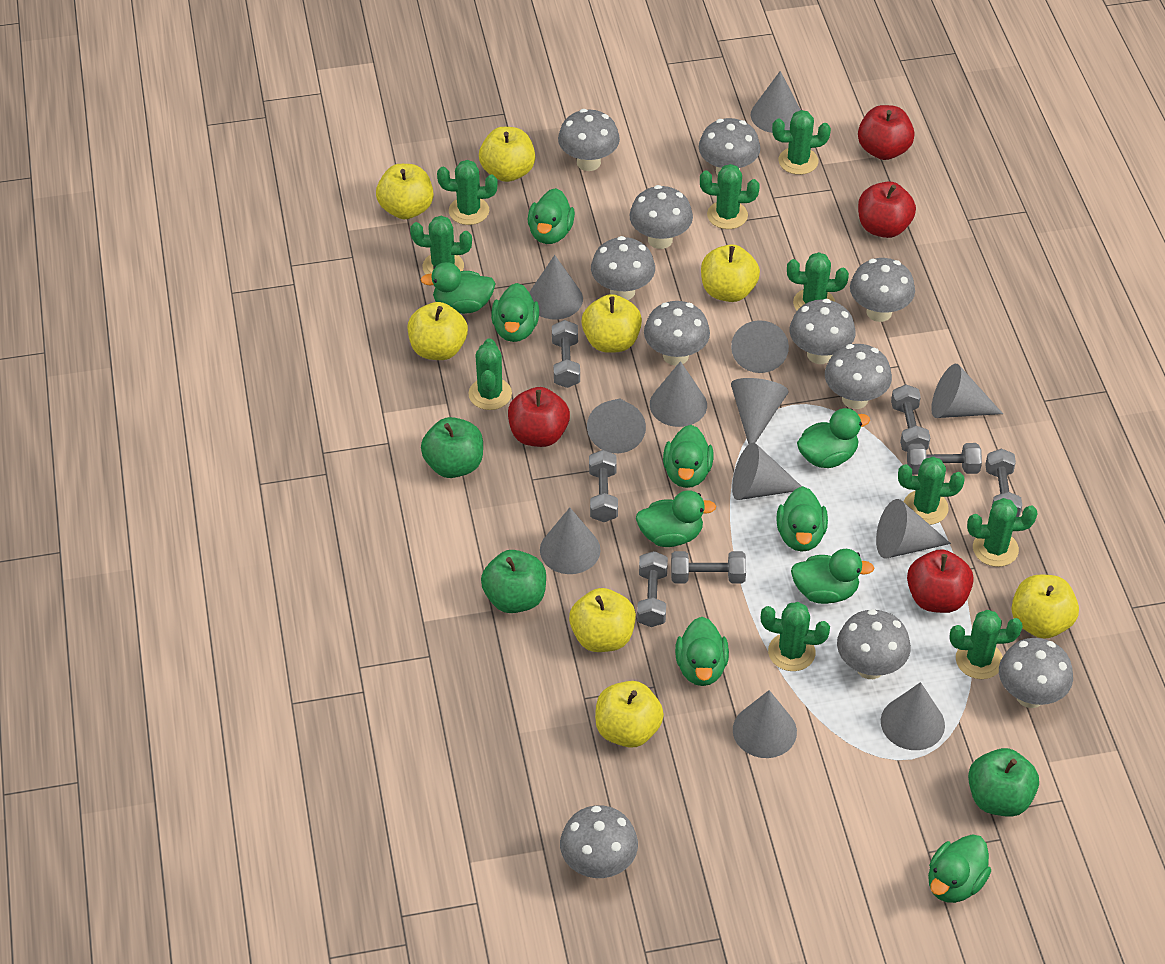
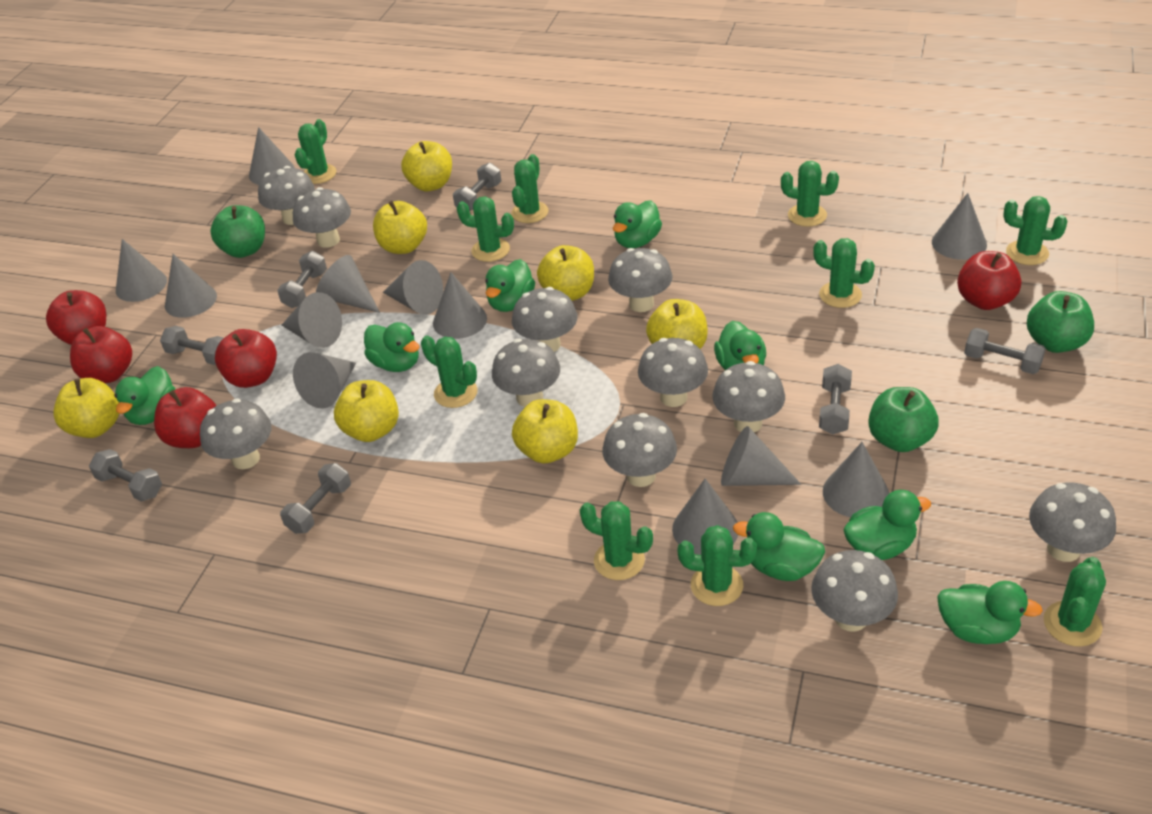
green duck: [420,262,496,314] [491,283,539,342] [528,188,575,244] [636,490,716,547] [663,425,713,488] [675,617,729,686] [776,486,828,552] [791,549,874,604] [797,408,870,468] [928,834,991,903] = 10 -> [114,366,176,425] [364,322,420,372] [485,259,535,312] [613,200,662,248] [714,321,766,370] [733,512,825,581] [843,490,931,560] [937,581,1043,644] = 8
red apple: [508,387,570,447] [858,105,915,160] [858,181,916,238] [907,549,974,613] = 4 -> [46,290,106,345] [70,326,132,383] [154,387,216,448] [215,329,277,388] [957,251,1022,310] = 5
yellow apple: [376,164,433,219] [408,302,468,360] [479,127,535,182] [569,588,636,652] [581,294,642,353] [595,681,664,748] [701,244,760,302] [1011,575,1079,639] = 8 -> [53,378,119,438] [334,380,399,442] [373,201,427,254] [401,141,452,191] [512,399,578,463] [537,245,594,301] [646,299,708,349] = 7

